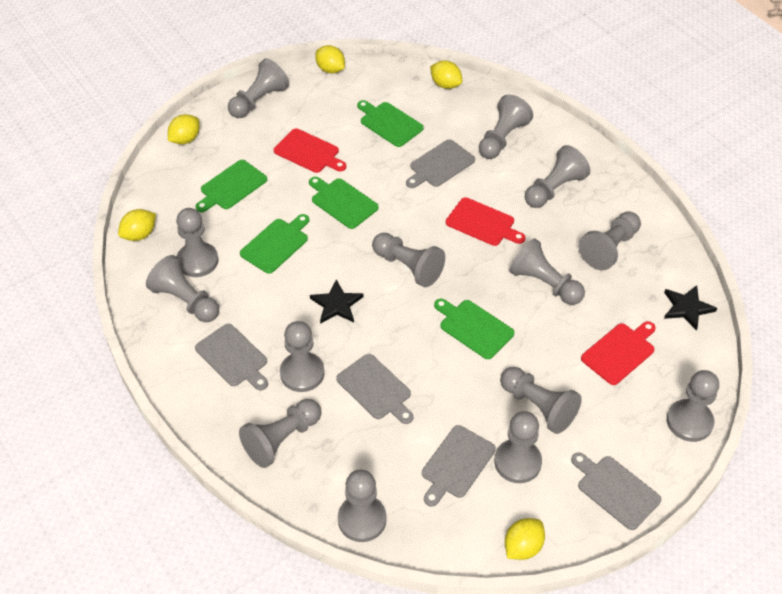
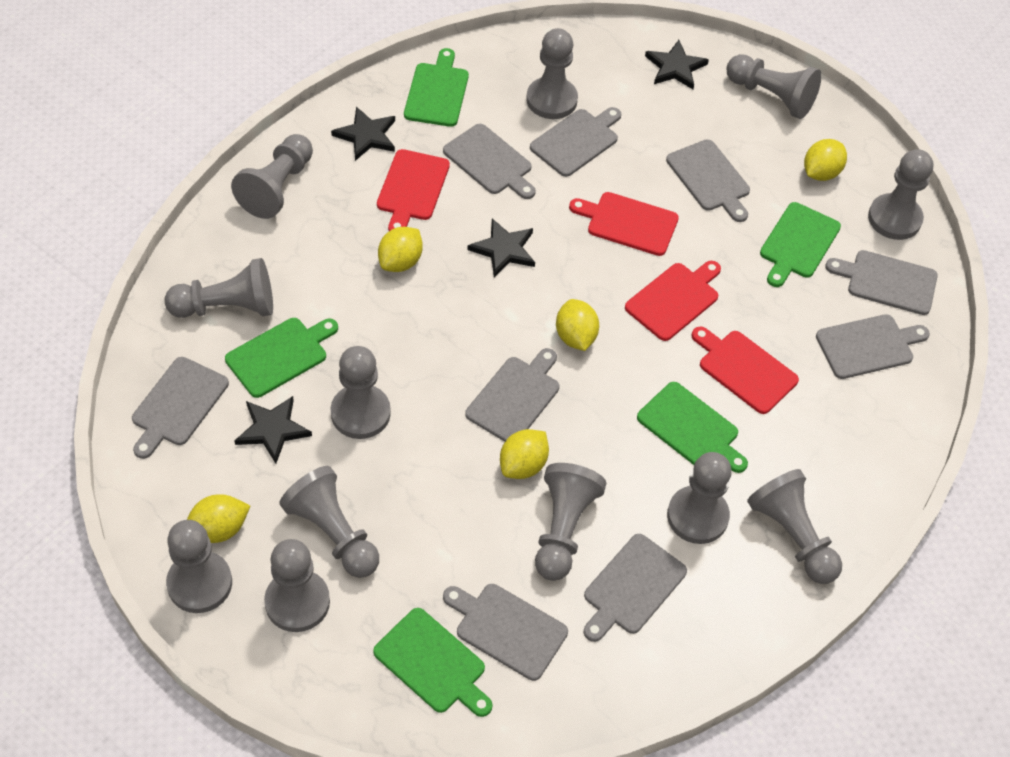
black star: [310,279,363,324] [664,285,717,331] = 2 -> [234,396,312,463] [331,106,395,161] [467,218,535,277] [645,40,709,89] = 4
grey cutting board: [195,324,268,390] [336,354,413,424] [406,139,475,188] [422,425,496,507] [571,452,661,530] = 5 -> [132,357,229,459] [443,124,536,199] [443,584,568,681] [465,348,559,442] [530,107,621,177] [584,534,687,642] [666,139,750,222] [816,314,930,379] [825,250,938,315] = 9
grey pawn: [146,255,219,322] [176,208,219,277] [228,58,289,118] [239,399,321,468] [280,321,325,392] [338,470,387,542] [372,233,445,287] [479,95,533,159] [494,411,542,483] [500,367,582,434] [509,238,585,305] [525,145,590,208] [579,211,641,270] [667,370,719,442] = 14 -> [164,258,273,318] [166,520,232,613] [231,134,313,219] [264,539,330,632] [280,466,379,578] [330,346,391,439] [526,28,578,119] [535,463,606,581] [667,452,732,544] [726,54,822,119] [747,469,842,584] [868,149,933,240] = 12
red cutting board: [274,128,346,173] [446,197,526,246] [581,321,656,385] = 3 -> [377,149,450,231] [569,192,679,256] [625,261,721,341] [692,327,799,414] = 4

